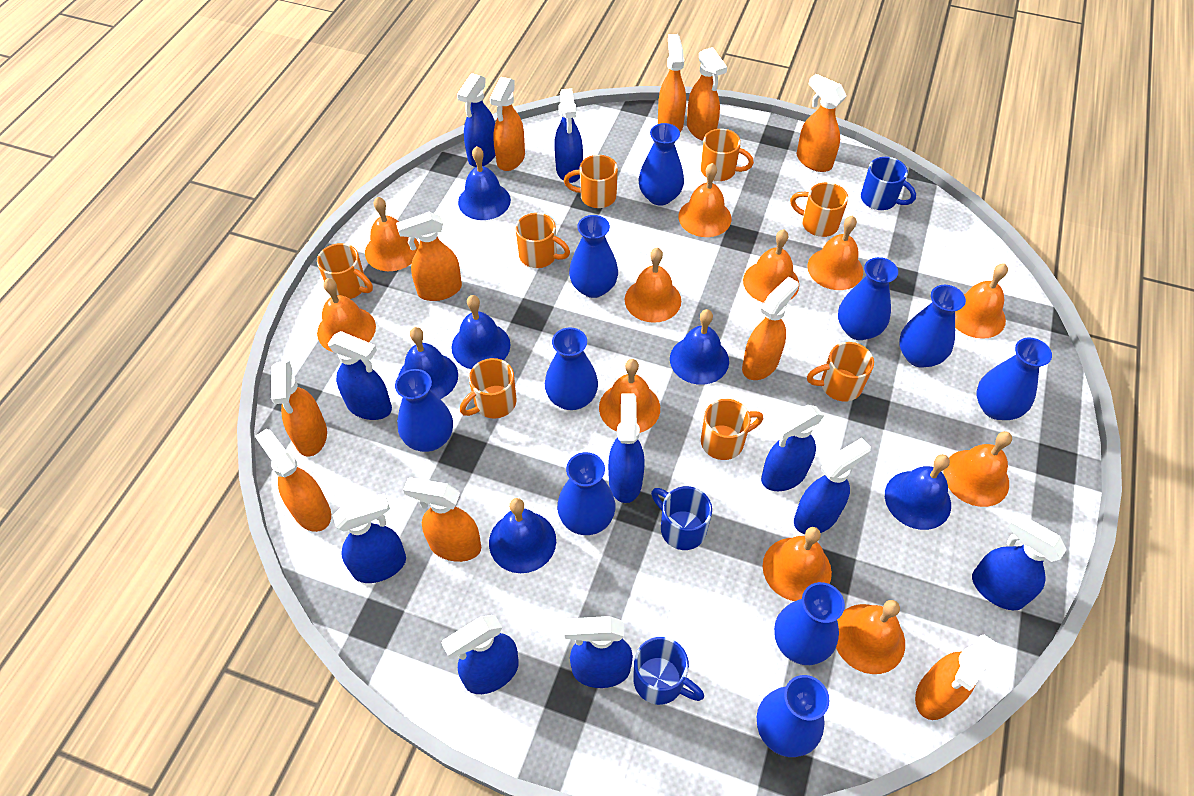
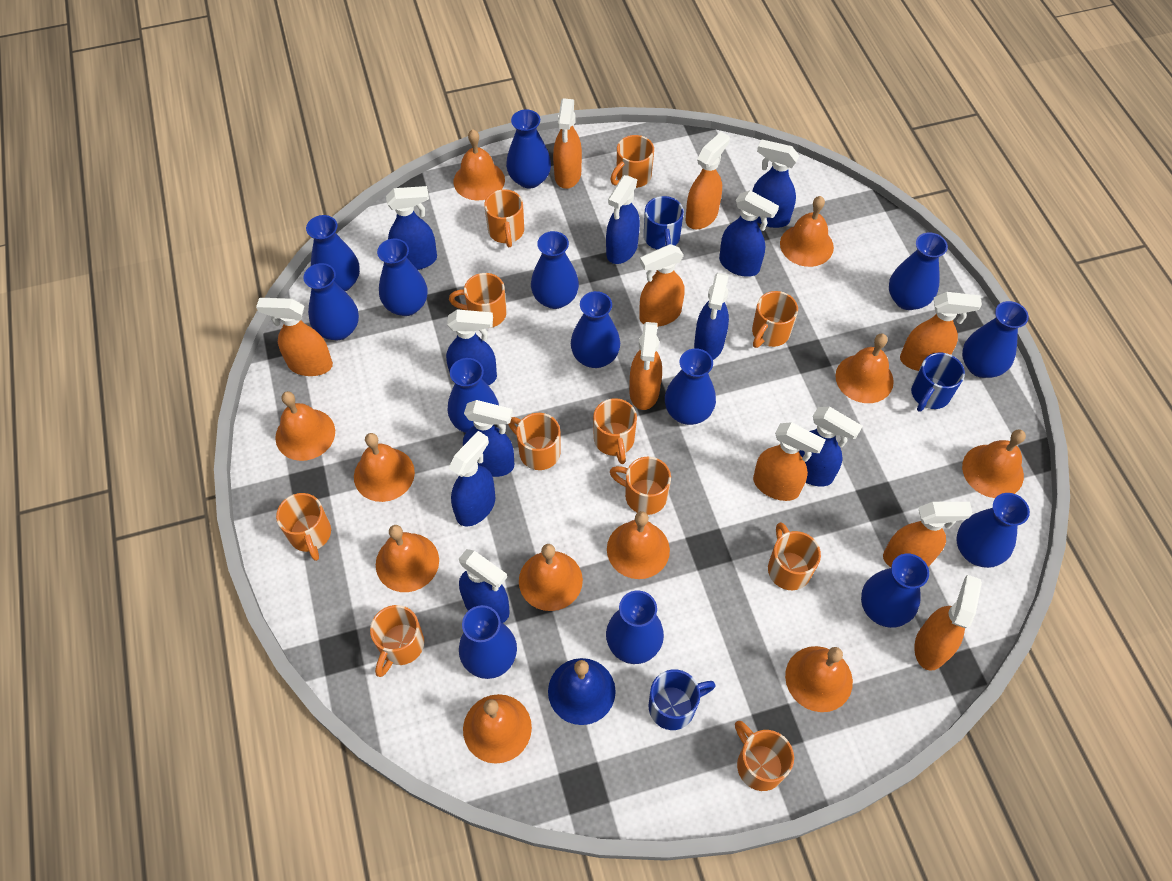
blue bell: [398,327,458,399] [451,295,510,369] [458,146,511,220] [489,498,556,573] [670,309,729,385] [885,454,951,530] = 6 -> [548,658,616,725] = 1
blue vase: [395,369,453,452] [545,327,598,410] [557,452,615,535] [569,215,618,298] [638,123,684,206] [757,675,830,757] [774,582,845,665] [838,257,898,340] [899,285,966,368] [977,338,1052,420] = 10 -> [303,263,359,340] [306,215,360,292] [377,239,428,316] [448,358,499,433] [459,605,517,679] [506,110,551,189] [531,231,579,309] [571,291,620,368] [606,590,664,664] [665,348,716,425] [861,553,929,628] [889,233,948,310] [956,493,1030,568] [962,301,1029,378] = 14
orange mug: [317,243,373,299] [460,358,517,419] [515,213,570,268] [564,155,618,208] [701,129,754,181] [701,399,763,460] [790,182,848,237] [807,342,874,402] = 8 -> [276,493,331,561] [370,605,424,677] [449,273,507,328] [484,189,524,247] [508,413,561,470] [593,398,637,464] [610,135,654,188] [610,457,671,515] [735,721,794,791] [752,291,798,348] [768,522,821,590] = 11
orange spray bottle: [255,429,331,532] [271,361,327,457] [396,212,462,301] [403,478,481,562] [490,77,525,171] [658,34,686,132] [687,47,727,141] [742,276,799,380] [796,74,846,172] [915,635,998,720] = 10 -> [256,298,333,376] [553,98,582,189] [629,322,662,410] [639,244,685,327] [686,132,730,229] [753,422,826,501] [883,502,973,568] [900,292,982,371] [914,575,982,671] = 9

